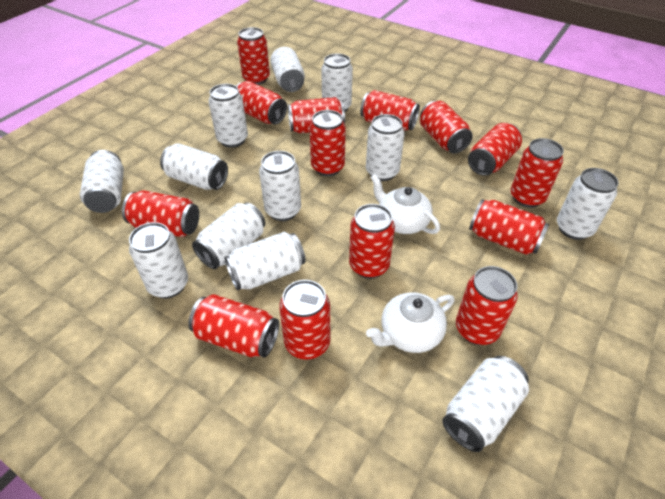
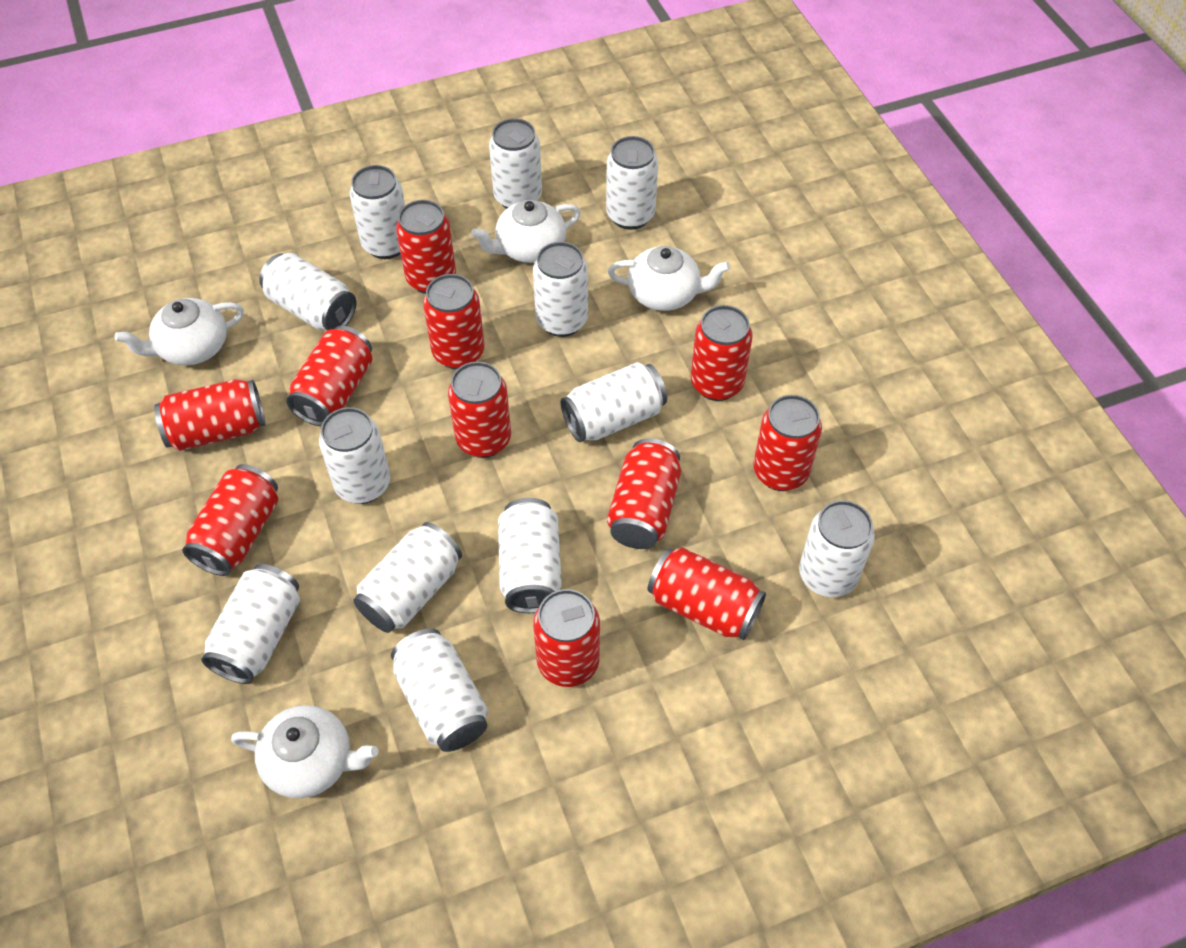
red can: [122,190,199,237] [188,294,279,358] [236,81,287,125] [237,27,270,85] [279,280,330,360] [288,97,345,133] [310,110,346,176] [349,204,395,279] [360,90,420,131] [420,101,473,154] [456,266,518,345] [468,123,522,176] [469,199,549,255] [511,138,564,208] = 14 -> [154,379,266,451] [182,464,278,576] [286,326,373,426] [396,200,456,294] [423,274,485,369] [448,362,511,458] [533,589,600,687] [607,438,681,549] [647,547,766,640] [691,305,753,401] [753,395,822,491] = 11
white teapot: [366,292,454,353] [370,174,440,234] = 2 -> [115,298,244,366] [231,705,379,798] [471,200,581,263] [608,246,730,311] = 4

